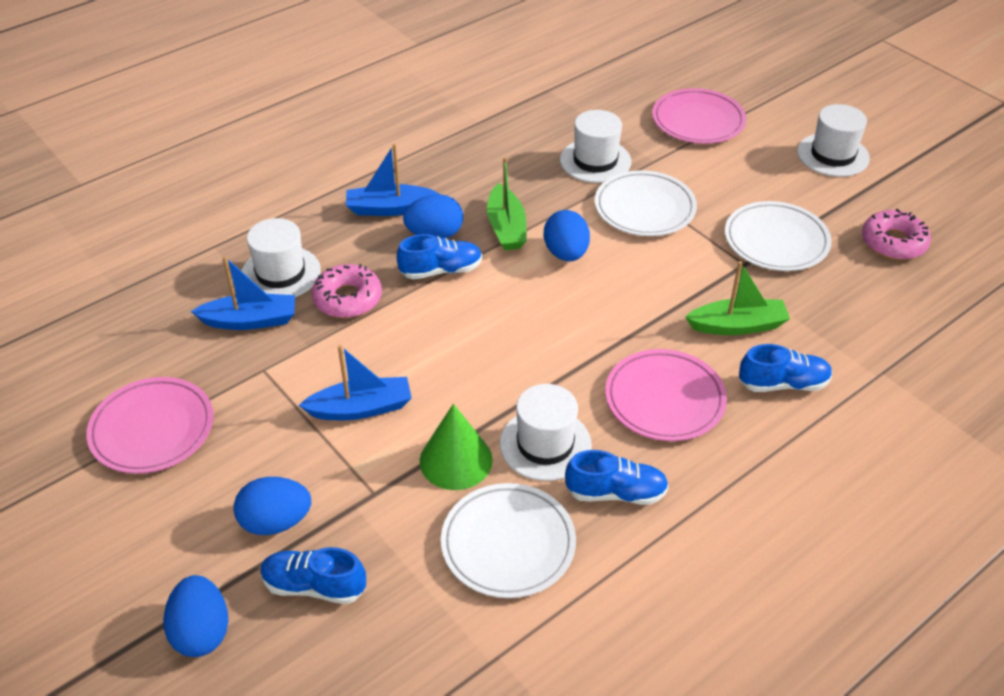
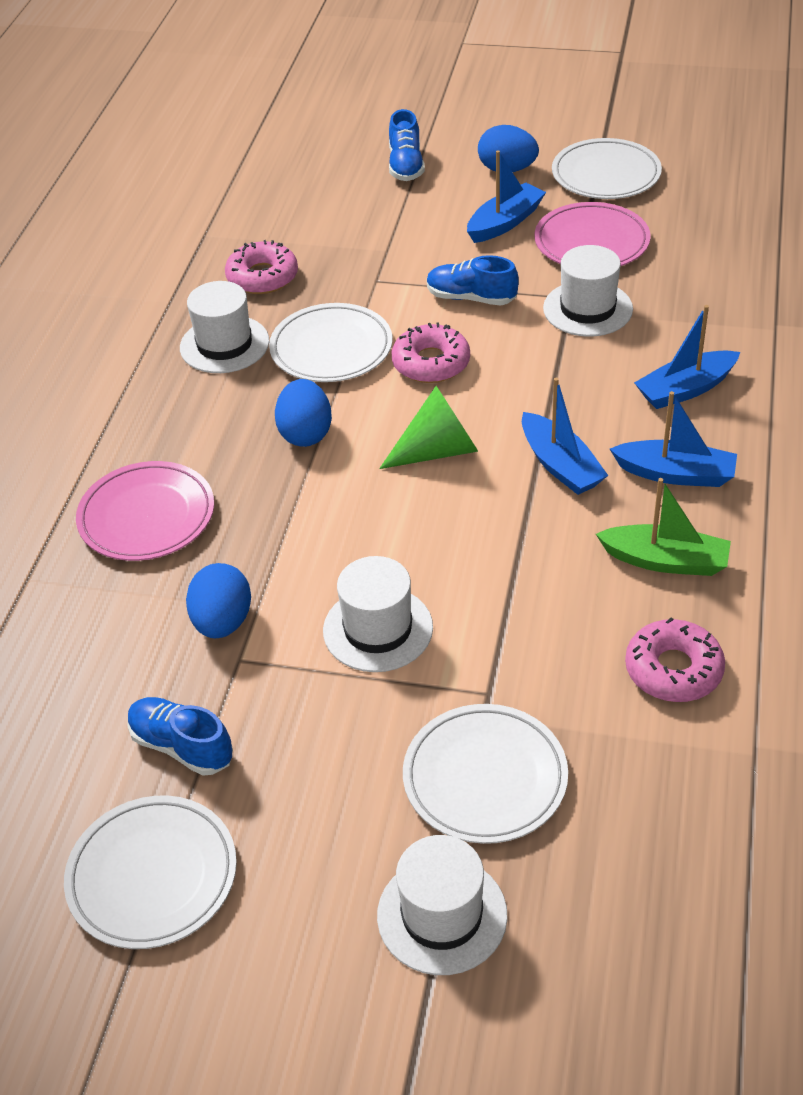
blue boat: [191,256,295,330] [299,345,412,420] [346,144,439,216] = 3 -> [467,150,546,243] [522,378,608,495] [610,391,737,487] [634,305,740,409] = 4
blue egg: [163,575,228,657] [233,477,311,535] [403,194,463,238] [544,210,590,261] = 4 -> [186,563,251,638] [275,379,332,447] [478,125,539,172] = 3
blue shoe: [260,547,366,604] [397,234,482,279] [565,450,669,505] [739,344,833,392] = 4 -> [127,697,233,776] [389,109,425,181] [427,255,519,306] = 3
green boat: [487,157,527,250] [685,261,790,335] = 2 -> [596,478,731,576] = 1
pink donut: [312,264,382,318] [862,209,931,260] = 2 -> [225,240,298,294] [391,322,470,383] [625,617,725,702] = 3
pink plate: [86,377,214,474] [605,349,727,441] [652,88,746,144] = 3 -> [76,461,214,561] [534,202,651,266] = 2
white plate: [441,483,576,598] [595,170,697,236] [725,201,832,271] = 3 -> [64,795,237,949] [269,303,393,382] [403,704,568,844] [552,138,662,199] = 4

